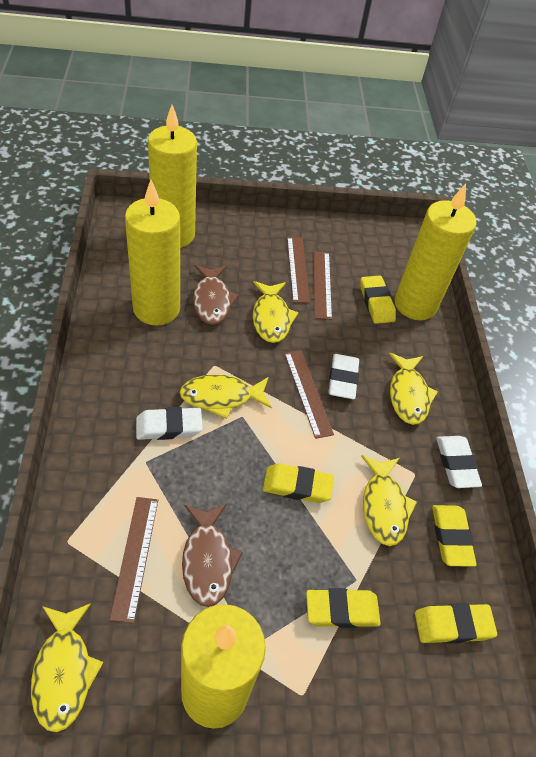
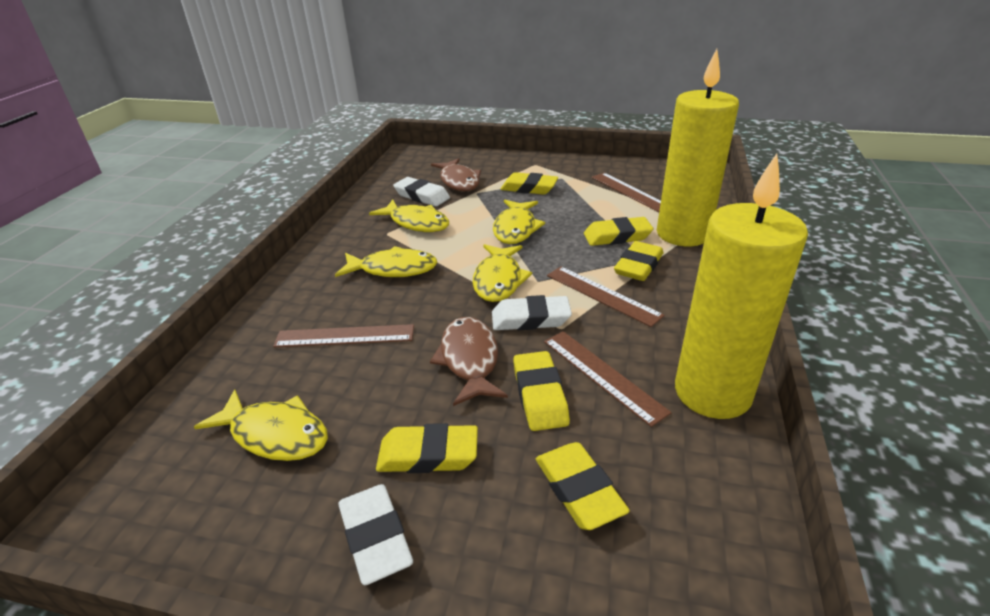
yellow candle: [125,180,180,325] [148,105,197,248] [181,604,266,729] [395,184,477,320] = 4 -> [657,49,739,246] [675,154,808,419] = 2
yellow eraser: [263,463,334,503] [306,588,381,628] [361,276,396,324] [415,603,497,644] [432,505,477,567] = 5 -> [376,423,478,473] [501,172,558,195] [513,351,570,431] [536,442,630,530] [584,217,653,246] [614,241,663,281] = 6

